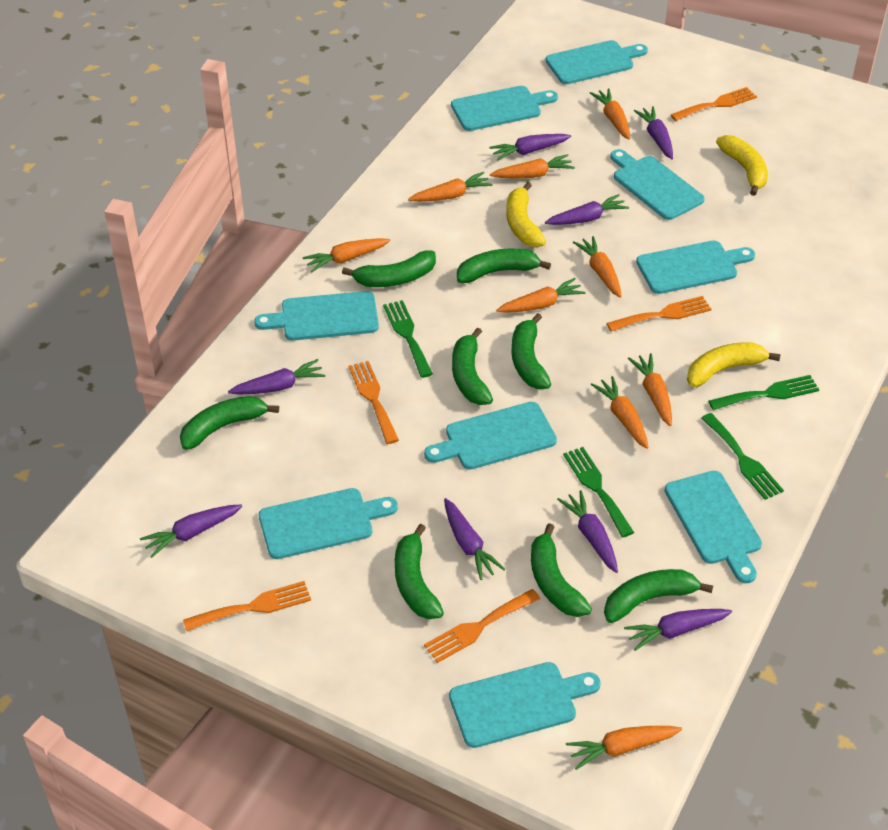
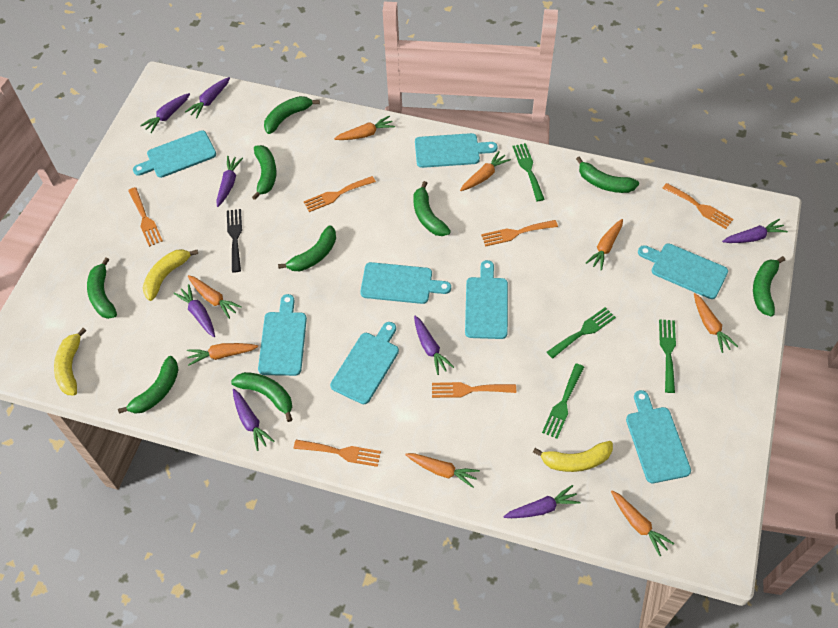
black fork: none = 0 -> [227,209,242,273] = 1
green banana: [180,396,279,450] [342,251,436,287] [395,524,444,619] [452,328,493,405] [457,249,551,283] [511,313,551,389] [531,523,592,617] [604,569,713,623] = 8 -> [87,257,117,319] [118,356,179,414] [231,372,293,422] [252,145,276,200] [264,96,320,134] [278,225,336,271] [413,181,451,236] [576,156,639,193] [753,256,785,316] = 9
orange carrot: [303,238,391,272] [408,172,493,202] [490,154,575,179] [496,278,586,313] [566,726,682,770] [573,236,622,298] [590,88,630,140] [591,376,648,449] [628,353,672,426] = 9 -> [187,343,258,366] [188,275,242,319] [334,116,395,140] [405,453,480,488] [460,151,511,191] [586,219,623,271] [611,491,675,556] [694,293,738,353] = 8
orange fork: [183,581,311,631] [348,361,399,444] [424,589,540,663] [606,296,712,332] [671,87,757,121] = 5 -> [128,187,163,247] [294,440,381,467] [304,176,376,212] [432,382,516,398] [481,220,558,247] [663,183,733,229] = 6
turquoise cutting board: [254,291,379,341] [259,488,398,559] [424,402,557,470] [449,662,601,748] [451,86,558,131] [546,40,648,84] [610,149,705,220] [636,241,755,294] [665,471,762,583] = 9 -> [133,130,216,178] [258,294,307,376] [330,322,399,404] [360,262,451,304] [415,133,498,168] [465,260,508,339] [626,390,691,483] [638,244,728,299] = 8

